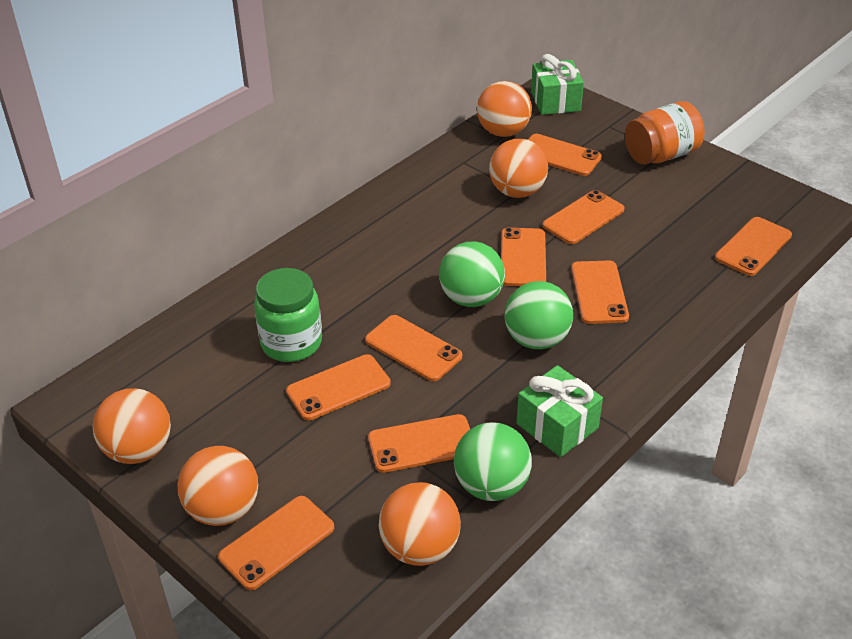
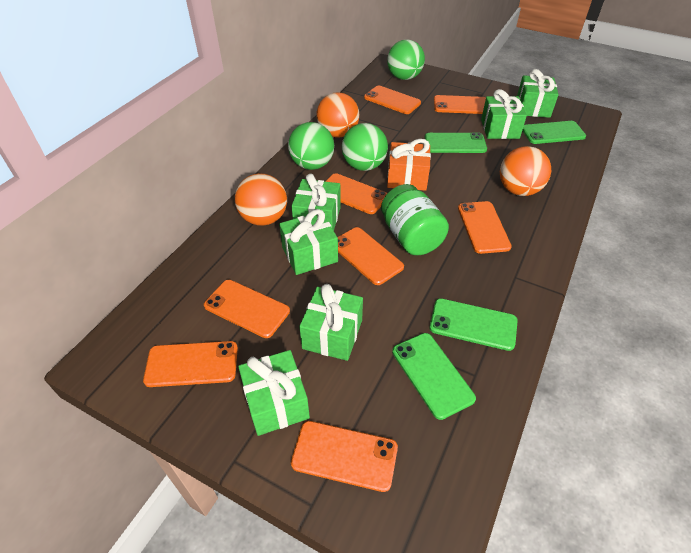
green gift: [516,365,603,457] [531,54,584,115] = 2 -> [238,350,310,436] [279,209,338,275] [291,174,341,231] [299,284,363,361] [481,89,527,139] [517,69,559,118] = 6
green phone: none = 0 -> [392,333,476,420] [425,132,487,153] [429,298,518,351] [522,121,586,144] = 4
orange ball: [93,388,171,464] [178,446,258,526] [379,482,461,566] [477,81,532,137] [489,139,548,198] = 5 -> [235,173,287,226] [316,92,359,138] [500,146,551,196] = 3
orange gift: none = 0 -> [387,139,431,191] = 1
orange jar: [625,101,705,165] = 1 -> none = 0
orange phone: [218,496,334,590] [286,354,391,420] [365,315,462,381] [368,414,470,473] [501,227,546,286] [528,134,602,176] [543,190,625,244] [571,260,629,324] [715,217,792,276] = 9 -> [143,341,238,387] [204,280,290,338] [291,421,398,492] [325,173,388,214] [338,227,404,285] [364,85,421,114] [434,95,486,114] [458,201,512,254] = 8

